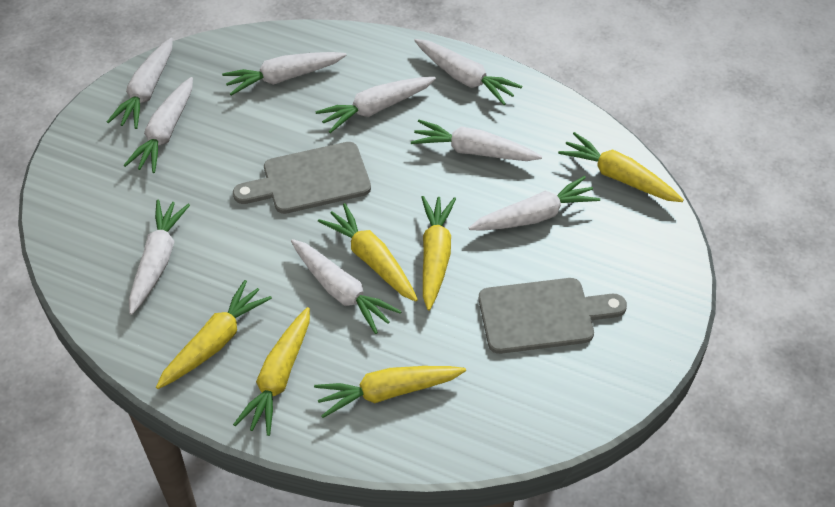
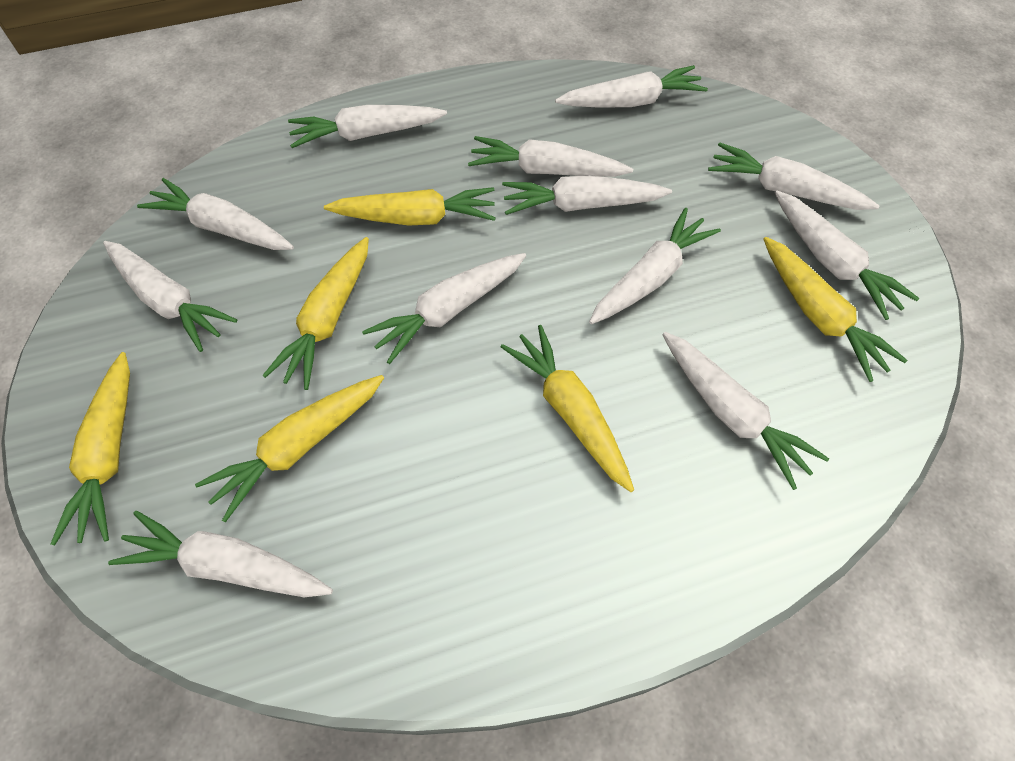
grey cutting board: [233,142,371,214] [479,278,627,354] = 2 -> none = 0
white carrot: [107,38,173,129] [124,77,193,173] [129,200,190,315] [222,52,347,96] [291,239,402,334] [315,77,436,133] [411,120,542,161] [414,39,522,105] [469,176,600,231] = 9 -> [103,241,237,352] [108,511,333,597] [137,178,294,250] [288,105,447,148] [362,253,526,364] [468,136,633,177] [502,175,672,215] [555,65,708,108] [589,208,721,324] [663,332,829,490] [708,143,879,210] [775,190,919,320] = 12

